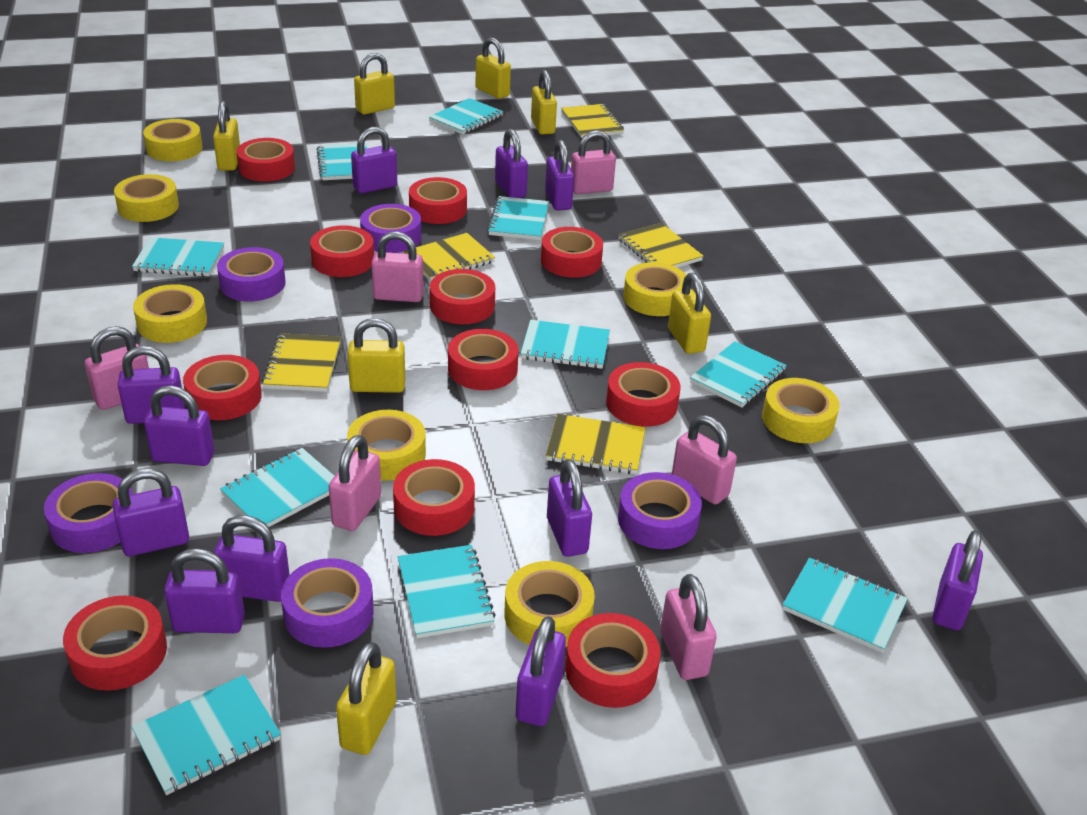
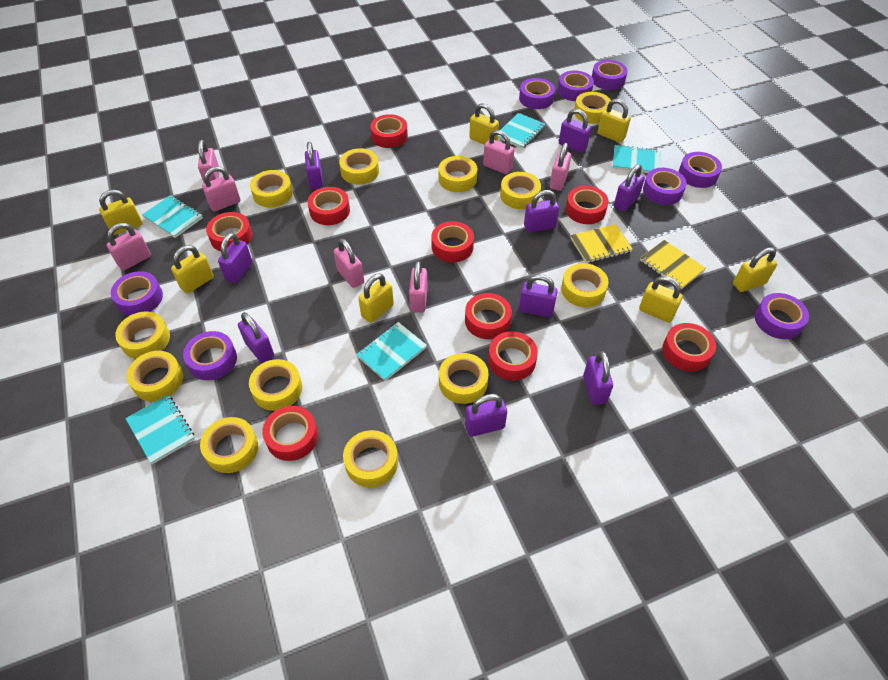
pink padlock: [85,326,149,410] [329,435,381,531] [371,231,424,302] [571,130,616,194] [660,574,717,680] [672,415,737,505] = 6 -> [106,223,151,270] [198,140,219,183] [202,166,240,212] [334,238,364,288] [409,261,428,312] [483,130,514,174] [550,143,571,191] = 7
purple padlock: [112,468,189,556] [117,346,185,424] [144,386,214,466] [164,548,245,633] [214,515,290,602] [351,127,397,193] [495,129,528,198] [516,616,566,726] [545,140,574,211] [547,459,592,557] [932,530,983,630] = 11 -> [218,233,253,283] [238,312,274,363] [305,142,323,190] [465,394,507,437] [519,274,558,317] [524,190,559,232] [559,109,591,153] [583,351,613,405] [614,164,645,211] = 9
purple tape: [44,473,133,553] [217,247,286,301] [281,558,374,648] [360,204,421,253] [618,472,702,549] = 5 -> [110,271,163,316] [183,331,237,380] [519,78,555,109] [558,70,594,101] [592,60,628,90] [643,168,687,205] [679,152,722,188] [755,293,809,339] = 8
red tape: [63,596,167,691] [183,355,262,420] [236,138,295,182] [310,225,374,277] [393,459,475,536] [409,177,467,224] [430,269,495,324] [448,329,518,390] [541,227,603,278] [565,613,660,708] [606,362,681,427] = 11 -> [206,212,252,251] [262,406,318,461] [308,187,350,225] [370,114,408,148] [431,221,474,262] [465,293,512,339] [488,331,538,381] [566,186,609,224] [663,323,716,372] = 9
turquoise notebook: [132,237,224,277] [132,675,281,795] [220,448,334,527] [316,143,367,180] [398,545,496,638] [429,98,503,135] [487,196,549,240] [520,320,610,369] [690,341,787,407] [782,558,908,653] = 10 -> [125,395,195,464] [142,195,203,238] [356,322,427,381] [498,113,545,149] [612,145,661,173] = 5
yellow notebook: [262,333,341,392] [403,233,495,281] [546,414,646,474] [561,104,624,138] [618,223,703,268] = 5 -> [570,224,633,263] [640,240,706,289] = 2
yellow tape: [114,174,179,222] [133,284,207,343] [143,119,203,161] [347,410,426,481] [504,561,595,647] [623,262,686,316] [762,378,840,443] = 7 -> [115,311,170,359] [127,351,183,401] [200,417,258,473] [249,359,302,411] [250,170,293,207] [339,148,379,184] [343,430,398,487] [438,156,477,192] [439,353,489,404] [500,172,541,209] [561,263,609,307] [574,92,611,124] = 12

